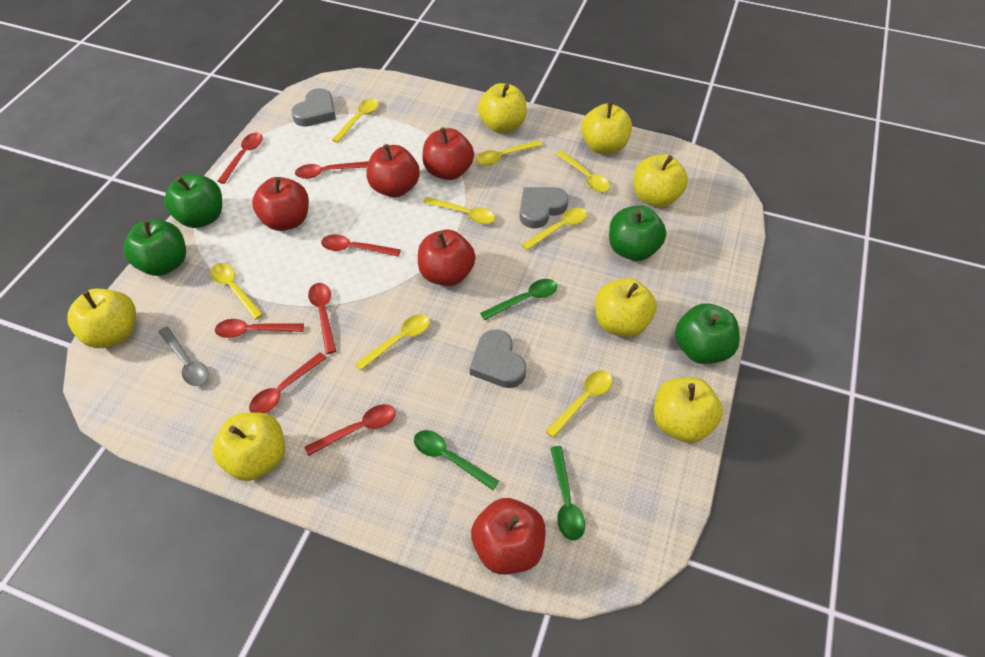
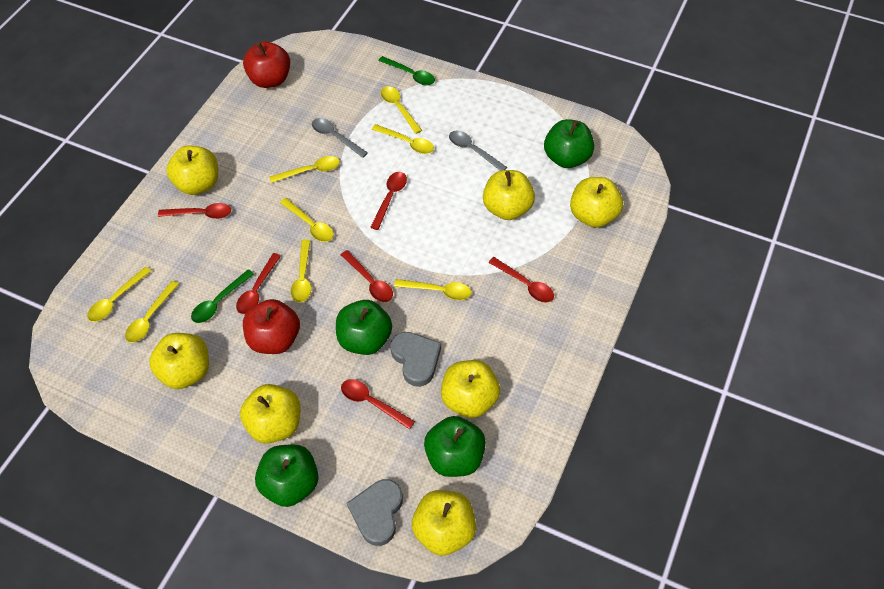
green spoon: [414,430,499,490] [480,279,557,320] [550,446,585,540] = 3 -> [191,269,254,323] [378,56,435,85] = 2
grey heart: [291,88,336,127] [470,329,526,388] [520,187,569,228] = 3 -> [347,479,403,546] [390,332,441,387] = 2
grey spoon: [159,327,209,386] = 1 -> [312,118,368,158] [449,131,507,171] = 2
red apple: [252,177,309,231] [367,144,420,197] [418,229,476,286] [422,127,474,180] [471,498,546,575] = 5 -> [243,41,290,88] [243,299,300,354] = 2
red spoon: [215,319,304,338] [217,133,263,184] [249,352,326,413] [295,161,369,179] [305,404,396,456] [308,283,336,354] [321,234,401,257] = 7 -> [158,203,231,219] [236,253,281,314] [341,250,393,302] [341,379,415,429] [370,172,407,230] [488,257,554,303] = 6

